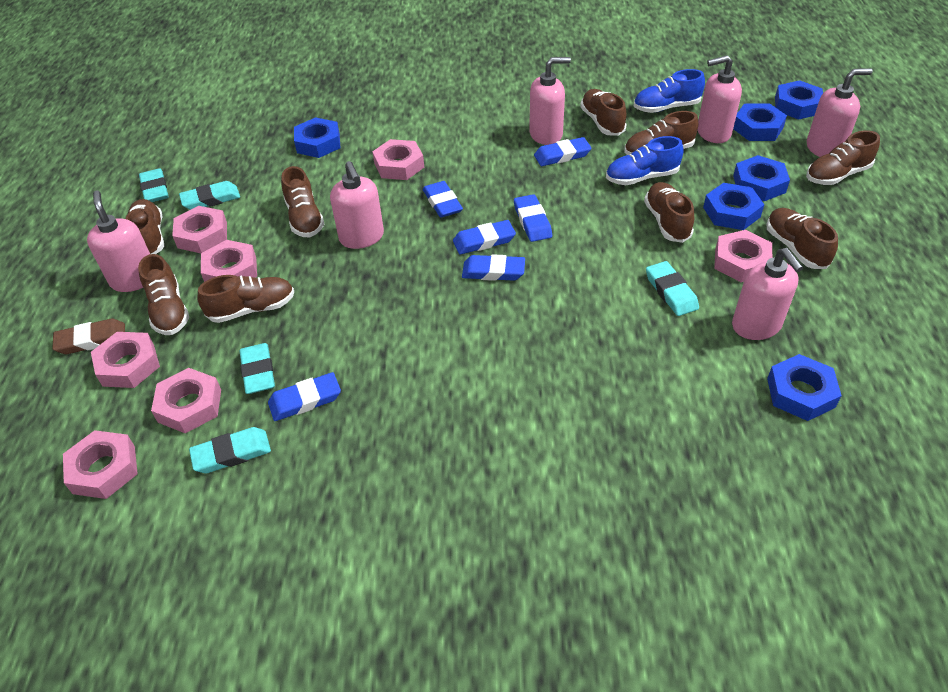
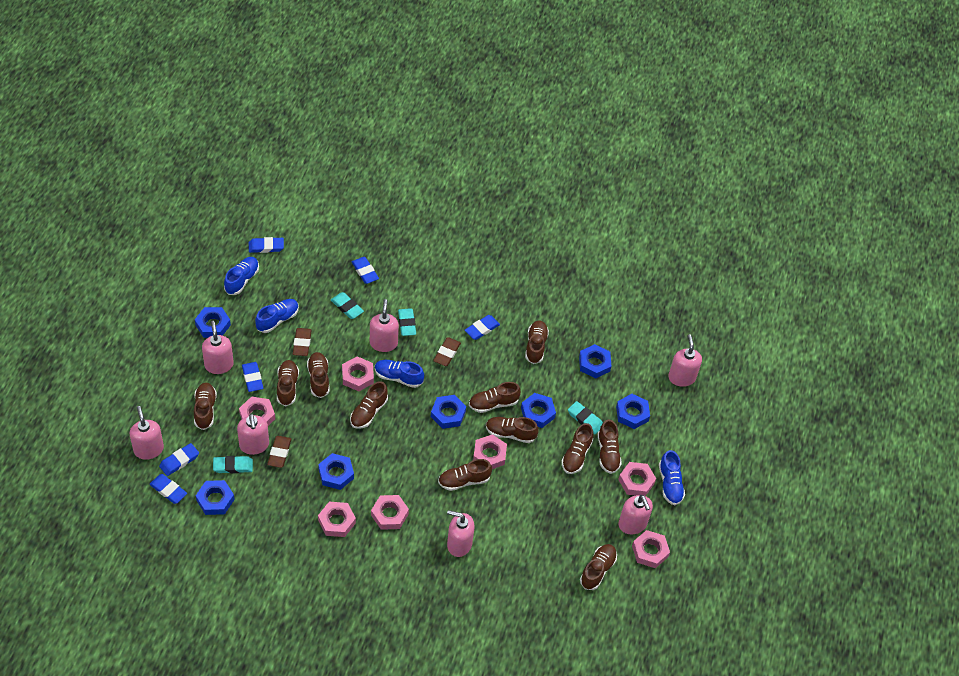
blue nut: [294,117,340,158] [703,183,764,230] [733,103,787,141] [733,155,790,201] [767,354,842,421] [775,80,823,120] = 6 -> [195,307,231,338] [196,480,235,515] [318,453,354,490] [431,395,466,429] [521,393,556,428] [579,344,611,379] [616,394,650,429] = 7
blue shoe: [606,136,684,185] [633,69,705,113] = 2 -> [224,257,259,295] [255,299,299,333] [375,360,424,388] [659,450,685,505] = 4
brown eraser: [52,319,125,354] = 1 -> [267,436,292,468] [293,328,312,356] [433,337,461,366] = 3
brown shoe: [125,199,164,254] [138,254,189,335] [197,275,294,323] [281,166,324,237] [580,89,627,136] [624,111,698,155] [644,182,694,243] [767,208,838,269] [806,130,880,185] = 9 -> [194,382,217,430] [277,360,299,406] [307,352,330,398] [350,381,388,429] [438,459,492,491] [469,382,521,413] [486,417,539,443] [525,320,549,364] [561,423,593,474] [580,544,617,590] [598,419,622,474] = 11
pink soap dispenser: [87,190,150,292] [330,161,384,249] [529,57,571,145] [698,55,742,143] [732,248,803,340] [806,68,872,157] = 6 -> [130,406,164,460] [202,321,234,374] [237,414,269,455] [370,299,399,352] [447,510,475,557] [618,495,653,534] [668,334,702,387] = 7
turquoise eraser: [139,168,169,202] [179,181,240,210] [189,427,271,473] [240,343,275,394] [646,261,699,316] = 5 -> [213,456,253,473] [331,292,364,319] [398,308,416,336] [568,401,603,434] = 4

